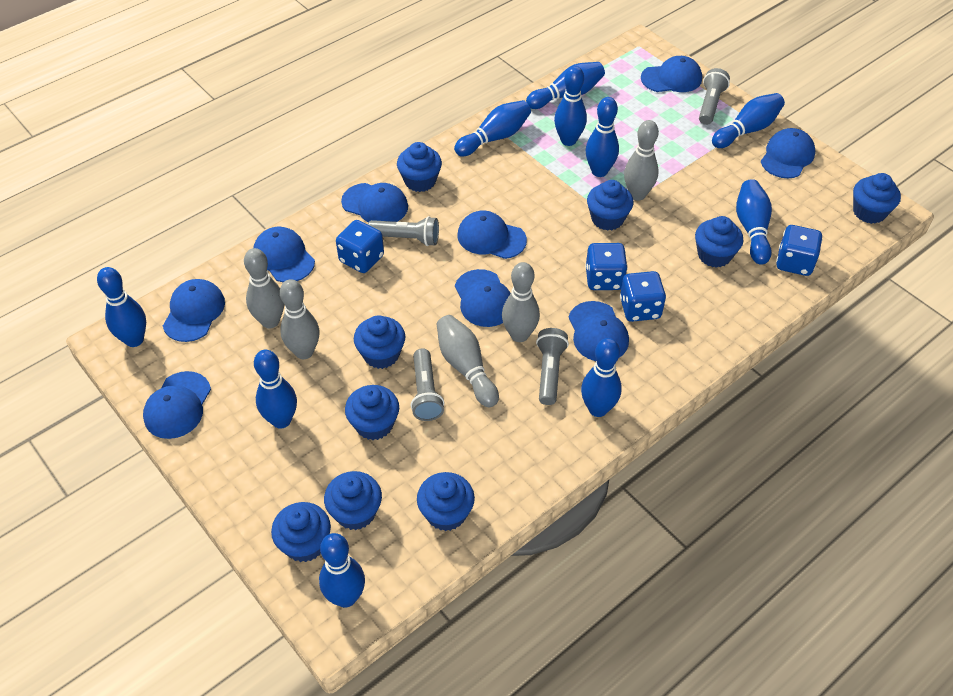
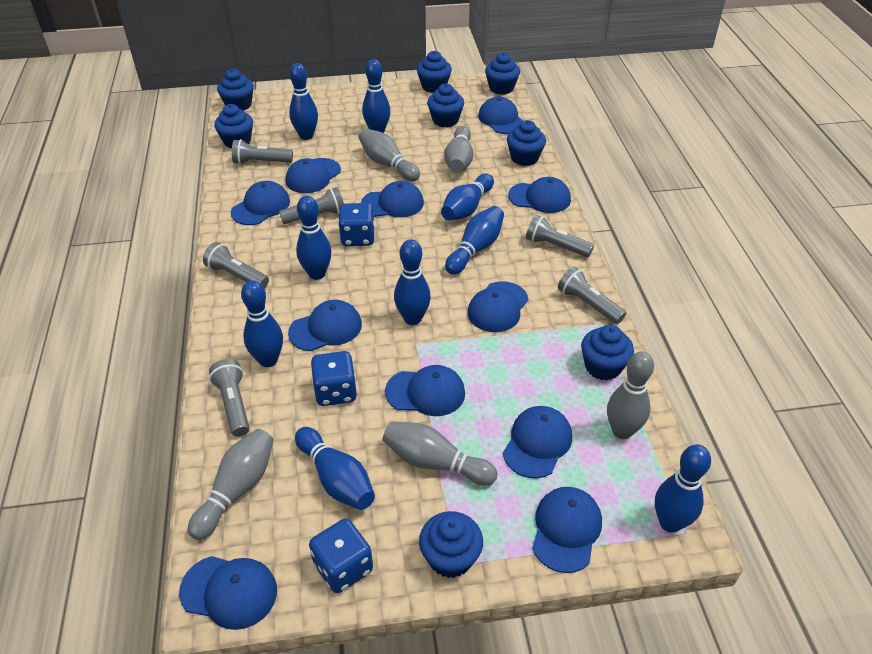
blue bowling pin: [97,267,146,347] [254,350,297,429] [319,533,365,608] [454,100,531,156] [526,62,605,109] [554,66,587,146] [581,338,622,417] [586,97,619,177] [712,93,785,148] [736,179,772,265] = 10 -> [241,280,283,367] [289,63,318,140] [295,427,375,510] [296,196,331,280] [362,59,390,133] [394,239,431,325] [441,173,494,221] [445,206,504,275] [655,445,711,532] = 9
blue cap: [143,371,211,439] [163,279,225,342] [253,227,315,283] [341,183,408,222] [455,269,511,327] [458,210,527,259] [569,301,629,361] [641,56,702,92] [761,128,815,178] = 9 -> [179,556,277,630] [231,181,290,225] [286,158,341,193] [288,300,362,351] [361,181,424,217] [385,365,465,416] [467,281,528,332] [478,96,523,134] [503,406,572,478] [508,177,571,213] [532,487,602,573] = 11
blue cupcake: [271,502,331,562] [324,471,382,530] [345,385,399,440] [354,315,405,369] [397,142,442,192] [417,472,475,531] [587,180,633,231] [695,216,743,268] [853,173,901,224] = 9 -> [214,104,253,149] [217,69,254,111] [417,51,452,93] [419,511,483,578] [427,84,464,127] [485,52,520,95] [507,120,546,166] [581,325,634,380] = 8
blue dice: [336,220,384,273] [585,243,628,290] [620,271,666,322] [776,225,823,276] = 4 -> [309,519,373,593] [311,351,357,406] [338,203,375,246] = 3
grey flashlight: [368,216,439,246] [411,348,445,421] [536,328,569,405] [699,68,730,125] = 4 -> [203,242,269,288] [209,359,249,437] [232,139,293,165] [279,187,344,224] [526,215,594,257] [558,267,626,324] = 6

